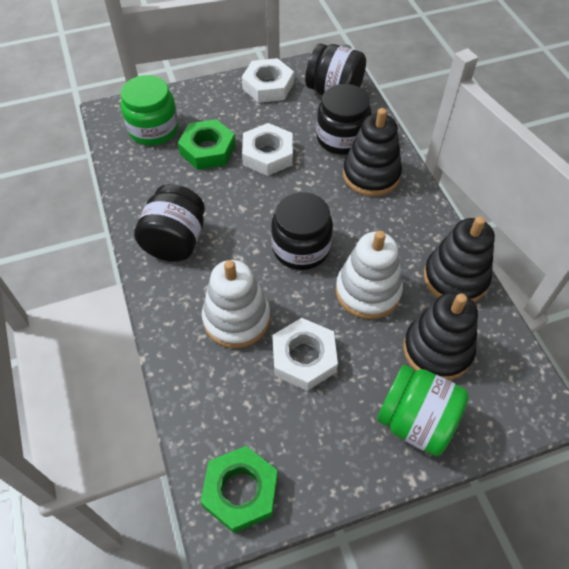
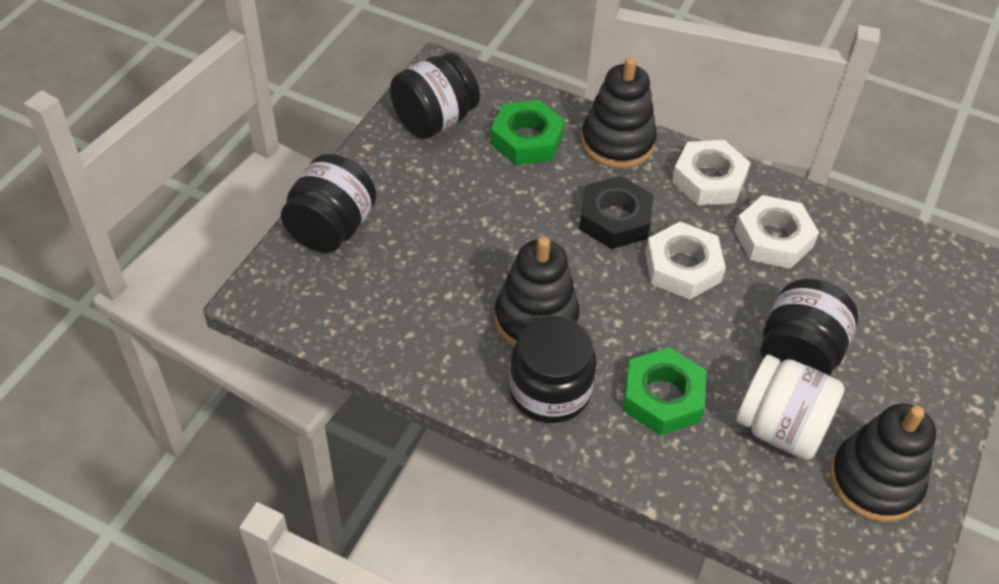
black nut: none = 0 -> [579,176,654,249] = 1
green jar: [121,75,179,145] [377,365,469,456] = 2 -> none = 0
white jar: none = 0 -> [736,355,845,460] = 1
white stacking toy: [202,260,270,348] [336,231,403,319] = 2 -> none = 0

